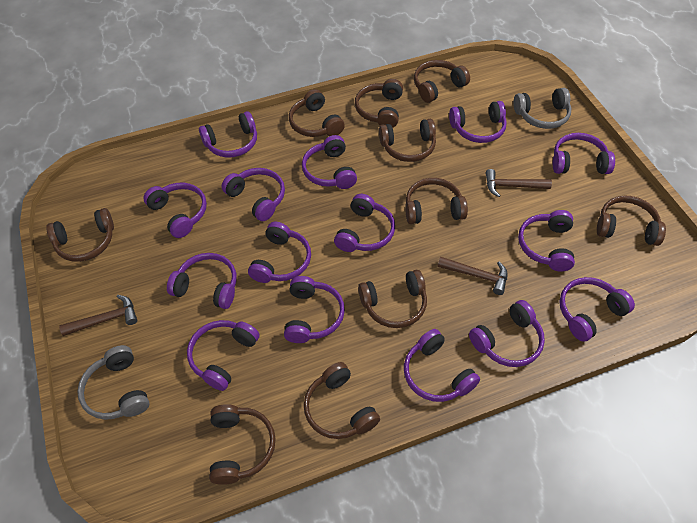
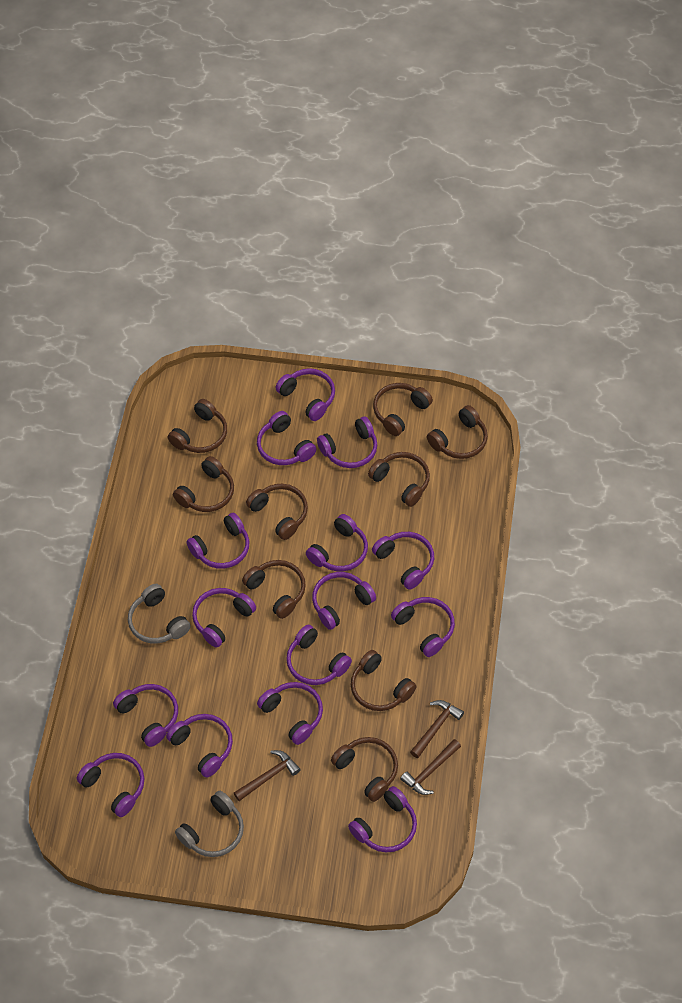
brown headphones: [46,208,114,262] [209,404,276,485] [289,89,345,137] [304,362,380,439] [355,79,403,128] [358,270,427,328] [379,119,436,162] [405,178,468,224] [414,60,470,103] [597,196,666,246] = 10 -> [168,399,227,453] [173,456,234,512] [242,560,306,619] [246,484,308,540] [331,737,398,802] [351,650,417,711] [368,452,430,507] [373,383,433,436] [427,405,488,459] = 9

